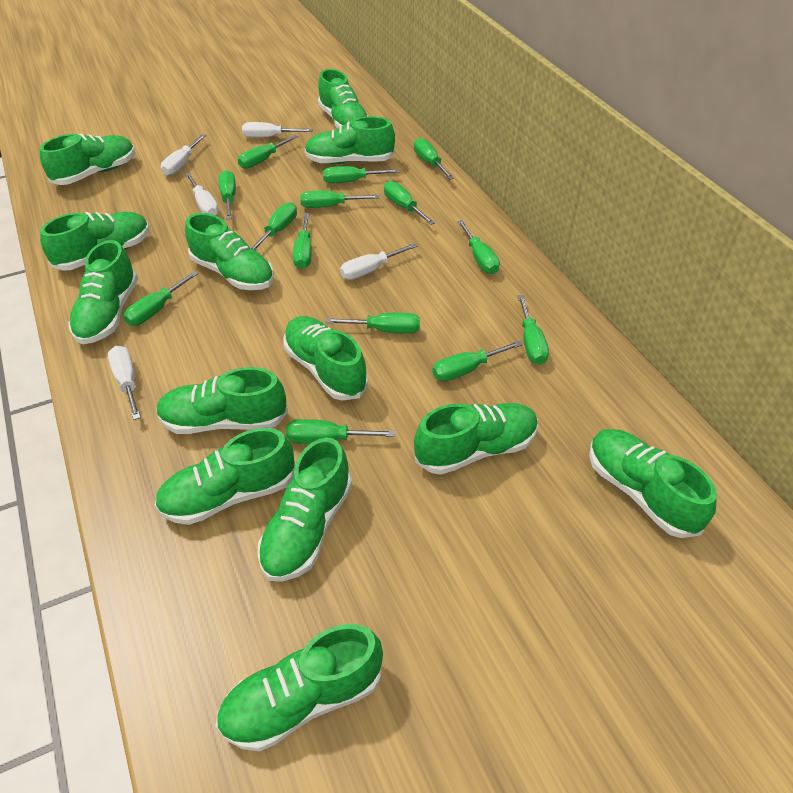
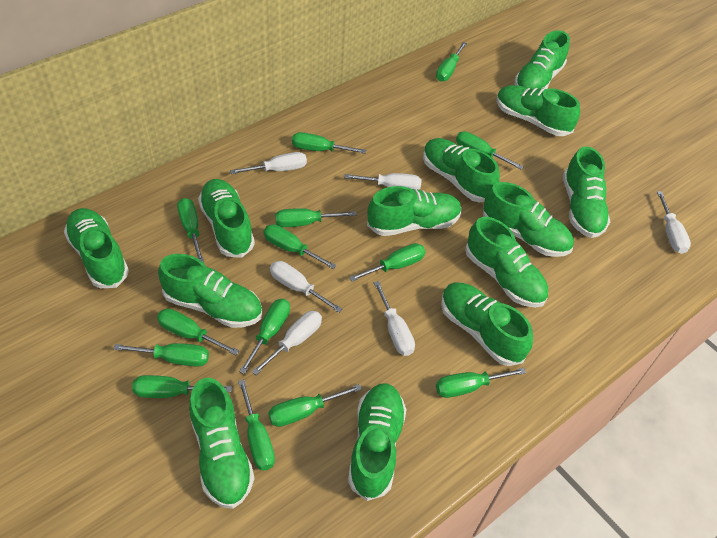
white screwdriver: [108,346,141,420] [161,134,206,176] [185,173,219,215] [242,122,313,138] [340,243,418,280] = 5 -> [230,152,307,174] [252,311,322,375] [270,261,342,313] [344,173,422,190] [374,281,415,356] [657,191,691,254] = 6

